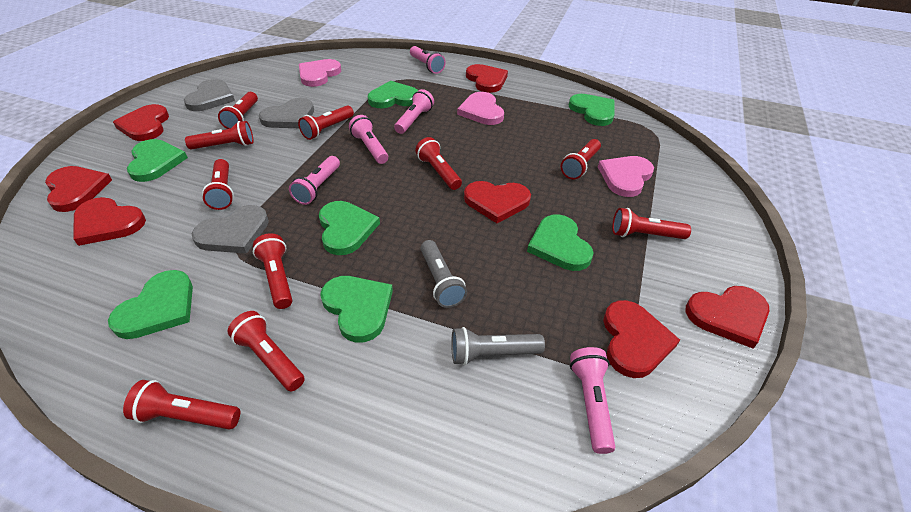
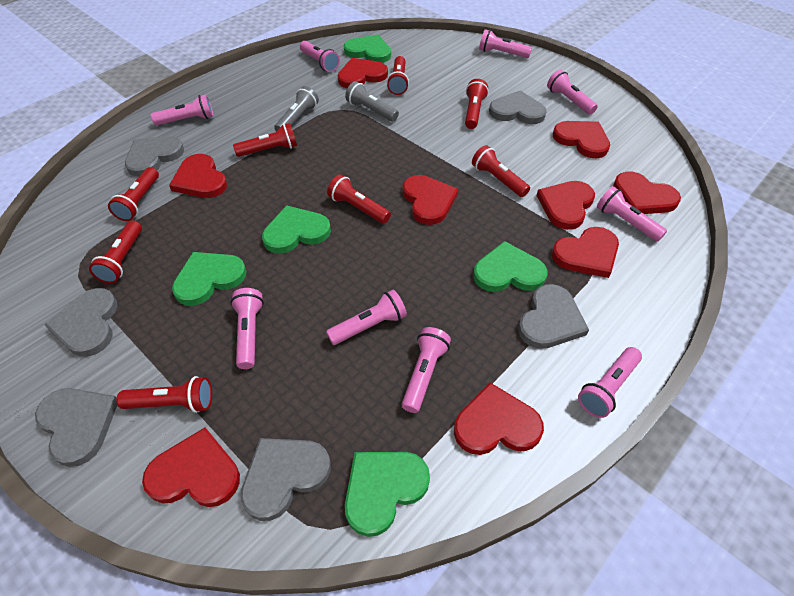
green heart: [108,270,193,339] [127,139,188,182] [319,201,380,255] [320,276,393,343] [368,81,418,108] [527,214,594,271] [569,94,614,126] = 7 -> [172,252,247,306] [262,205,331,254] [344,35,391,63] [345,452,430,537] [473,241,547,292] = 5
grey heart: [184,79,235,111] [192,205,269,254] [259,98,314,128] = 3 -> [35,388,117,467] [44,288,118,357] [125,136,184,177] [241,438,331,521] [489,91,547,124] [518,284,589,349] = 6
pink flashlight: [289,156,340,205] [349,115,388,164] [394,89,434,134] [410,46,446,74] [570,347,615,454] = 5 -> [151,95,214,125] [230,288,264,369] [300,41,340,72] [326,290,407,345] [402,327,451,413] [479,29,532,58] [547,70,598,115] [578,347,642,418] [597,186,667,242] = 9
pink heart: [299,59,341,87] [457,92,504,125] [598,156,654,197] = 3 -> none = 0
red flashlight: [123,380,240,430] [185,121,253,149] [202,159,234,210] [218,92,258,129] [227,311,305,391] [253,233,292,309] [298,105,354,140] [415,137,462,190] [561,139,601,179] [612,208,691,239] = 10 -> [89,220,142,283] [108,167,159,221] [116,376,212,413] [233,123,297,157] [327,174,391,224] [387,56,409,95] [465,79,489,129] [472,145,530,197] = 8
red heart: [45,166,112,212] [73,197,146,246] [113,104,169,141] [464,181,531,223] [466,64,508,93] [603,300,680,378] [685,286,770,349] = 7 -> [142,428,240,507] [169,154,227,198] [338,58,388,88] [403,175,458,225] [454,383,544,455] [536,181,595,230] [552,227,619,278] [553,121,610,158] [613,172,681,214] = 9

